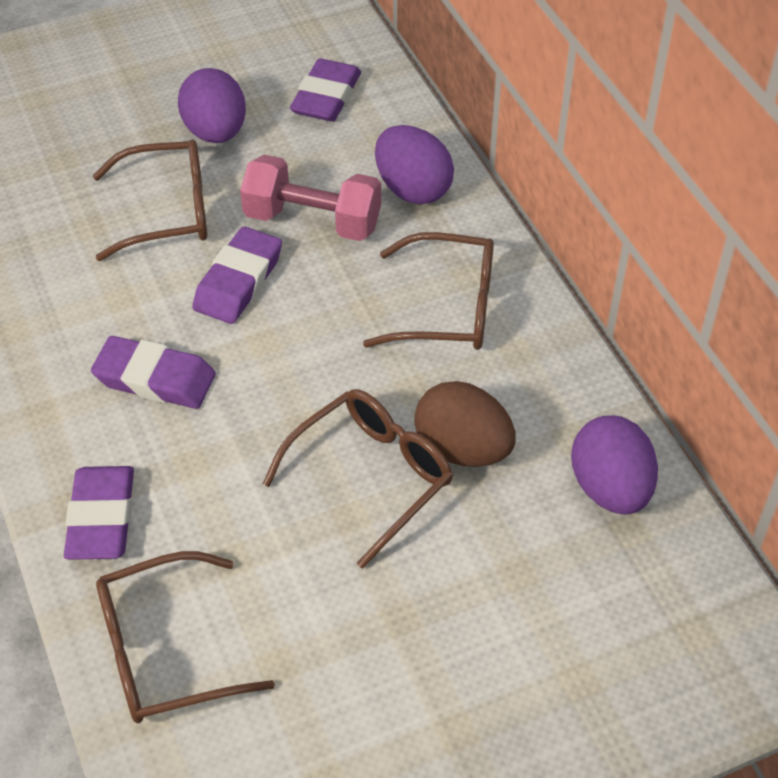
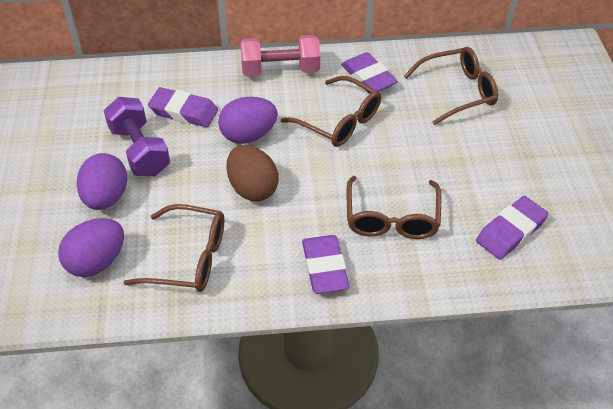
purple dumbbell: none = 0 -> [104,97,170,176] = 1

